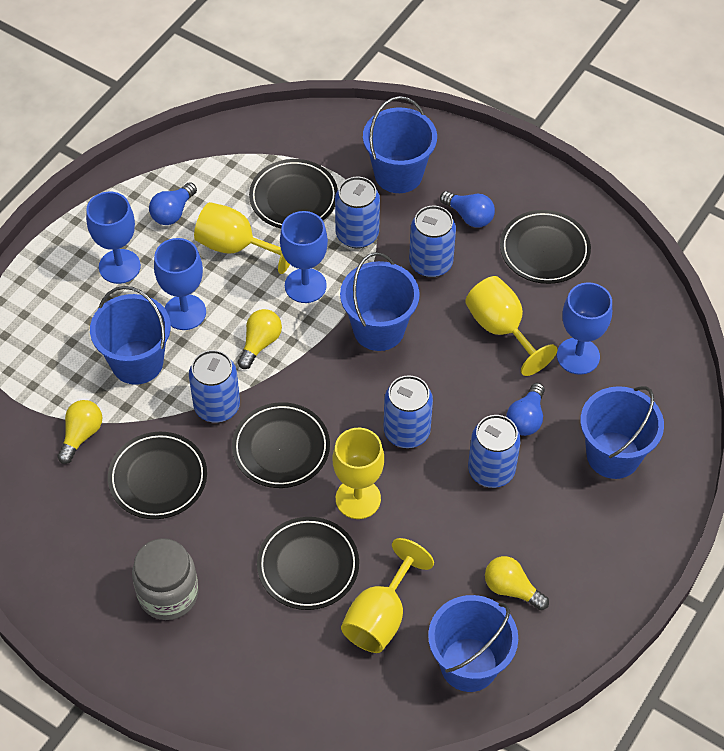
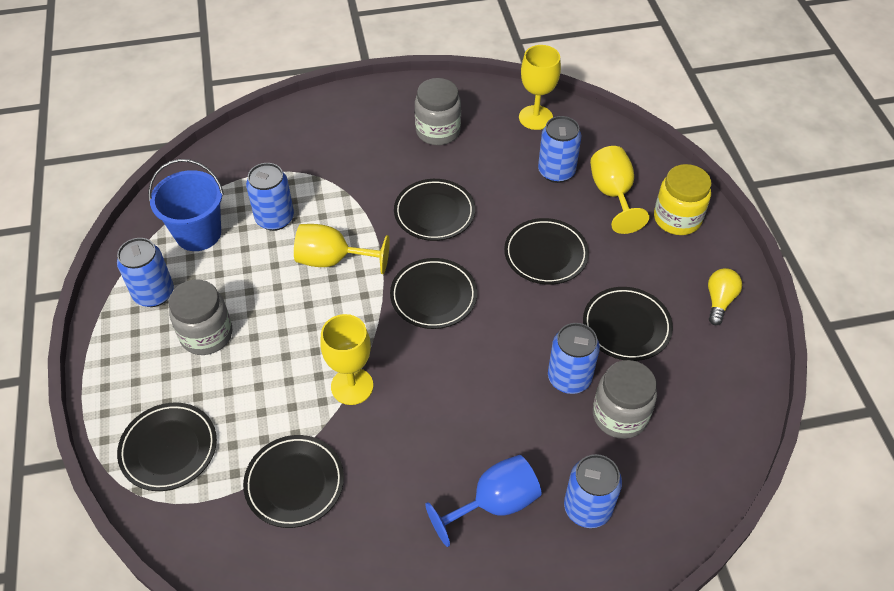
black plate: [108,432,207,519] [232,402,330,488] [249,159,338,228] [257,517,359,610] [500,210,591,284] = 5 -> [117,402,217,491] [243,435,344,528] [390,258,477,329] [394,179,475,241] [504,218,589,285] [583,287,673,361] = 6
blue bucket: [90,286,171,385] [340,252,420,351] [363,96,437,193] [428,595,518,692] [580,386,664,479] = 5 -> [148,159,224,251] = 1
blue goblet: [86,192,141,284] [154,238,206,330] [280,211,328,303] [557,282,612,375] = 4 -> [425,455,542,547] = 1
blue light bulb: [149,182,197,225] [440,191,495,228] [506,383,545,436] = 3 -> none = 0
grey jar: [132,538,198,620] = 1 -> [169,280,232,355] [415,78,461,145] [593,360,657,439] = 3
yellow jar: none = 0 -> [654,164,711,235] = 1
yellow light bulb: [57,400,102,464] [237,309,282,369] [485,556,549,610] = 3 -> [708,268,742,325] = 1

